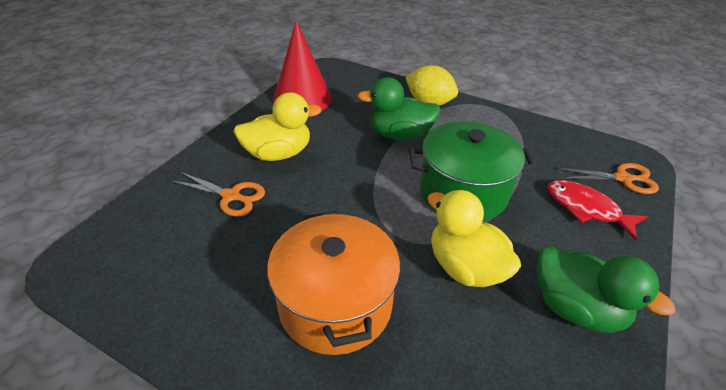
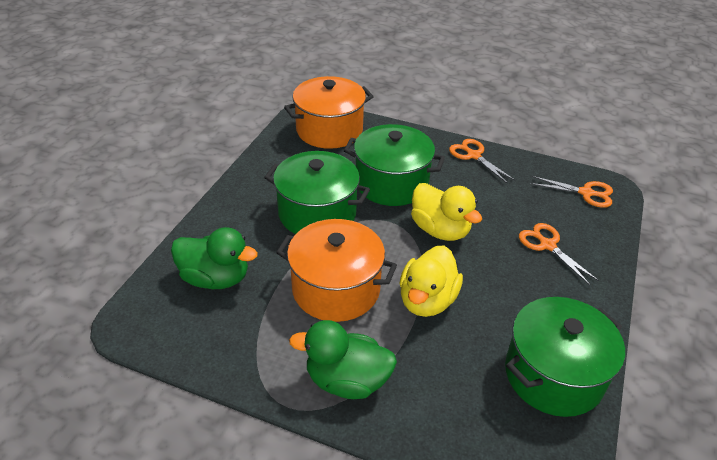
green pot: [409,121,536,222] = 1 -> [264,151,370,234] [344,124,445,206] [505,297,625,417] = 3
orange pot: [267,211,400,355] = 1 -> [276,219,397,322] [284,76,374,149] = 2
orange scissors: [171,172,265,217] [558,163,659,194] = 2 -> [449,139,515,184] [519,223,599,285] [530,176,613,208] = 3
red cone: [273,20,332,111] = 1 -> none = 0
red fish: [548,180,648,240] = 1 -> none = 0
yellow lemon: [406,65,458,105] = 1 -> none = 0

